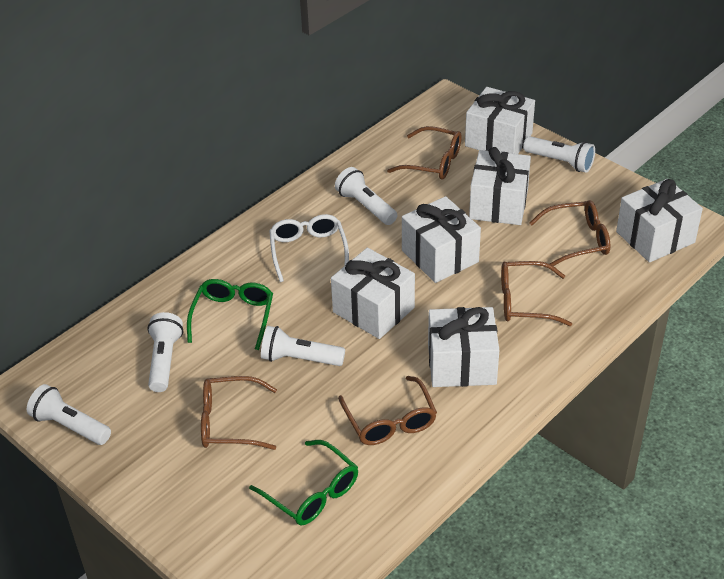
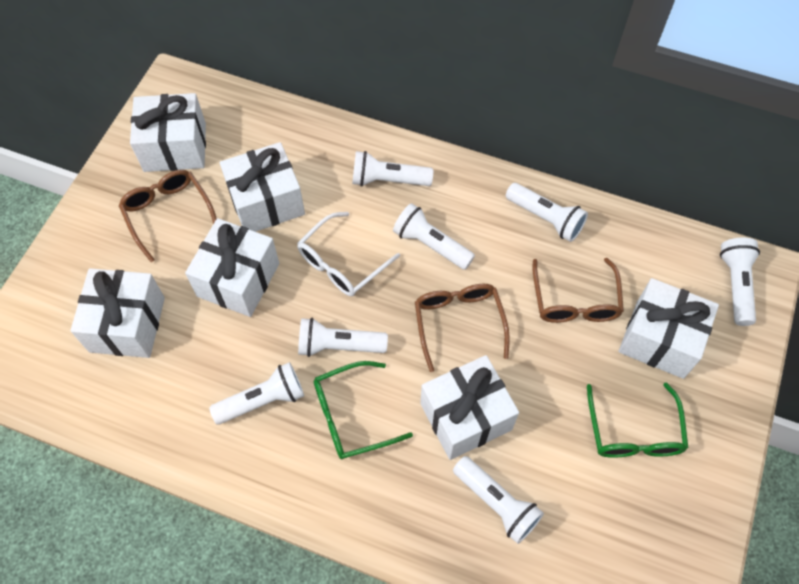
brown glasses: [201,376,277,450] [338,376,437,445] [387,126,462,180] [501,261,572,326] [529,200,610,266] = 5 -> [119,170,217,262] [415,284,510,372] [532,258,624,323] = 3
white flashlight: [27,384,111,445] [147,312,183,392] [261,326,345,366] [335,167,397,225] [523,136,595,173] = 5 -> [209,362,304,425] [298,318,388,357] [352,151,433,187] [393,203,475,270] [453,456,544,544] [506,183,588,242] [720,238,760,326] = 7

